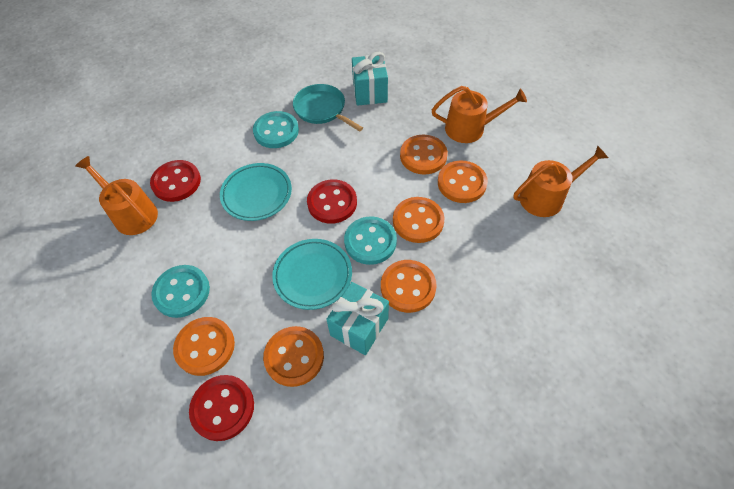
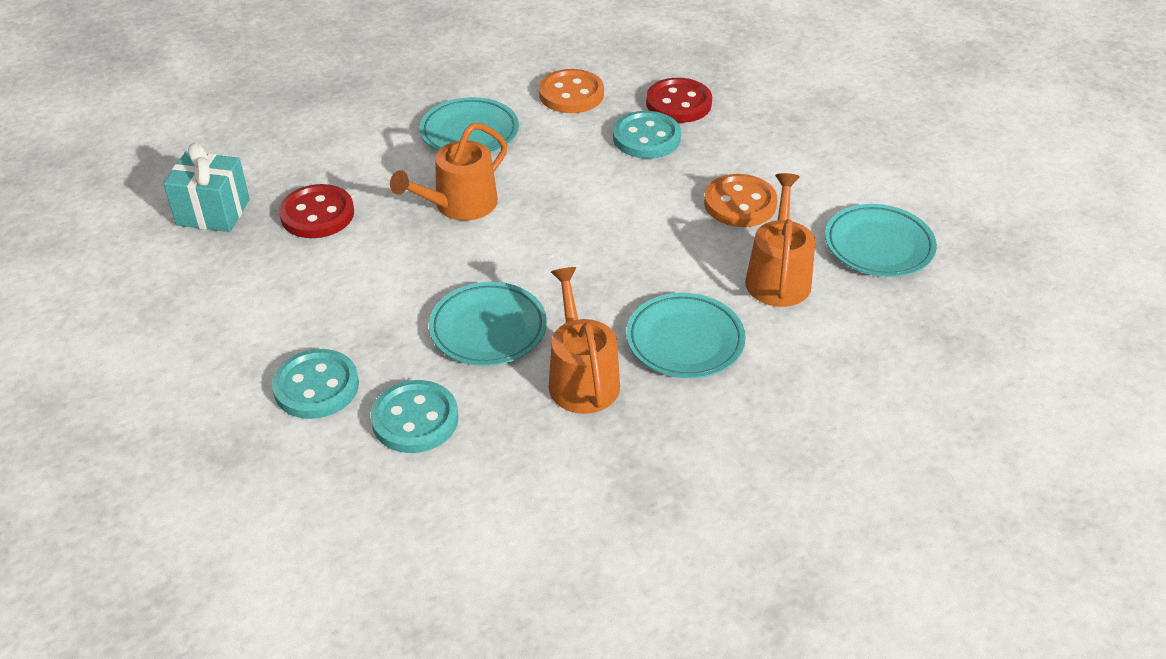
orange button: [173,317,235,376] [263,326,324,387] [381,260,437,313] [393,197,445,243] [400,135,448,175] [438,161,488,203] = 6 -> [539,69,604,113] [704,174,777,227] = 2
red button: [150,160,201,202] [189,375,254,441] [307,179,357,224] = 3 -> [279,184,354,238] [646,78,712,123] = 2
turquoise gift: [326,282,389,355] [352,52,388,106] = 2 -> [164,143,250,232] = 1
turquoise pan: [293,84,363,132] = 1 -> none = 0
turquoise plate: [220,163,292,221] [272,239,352,310] = 2 -> [420,97,519,153] [429,282,547,366] [626,293,746,378] [825,204,937,277] = 4

